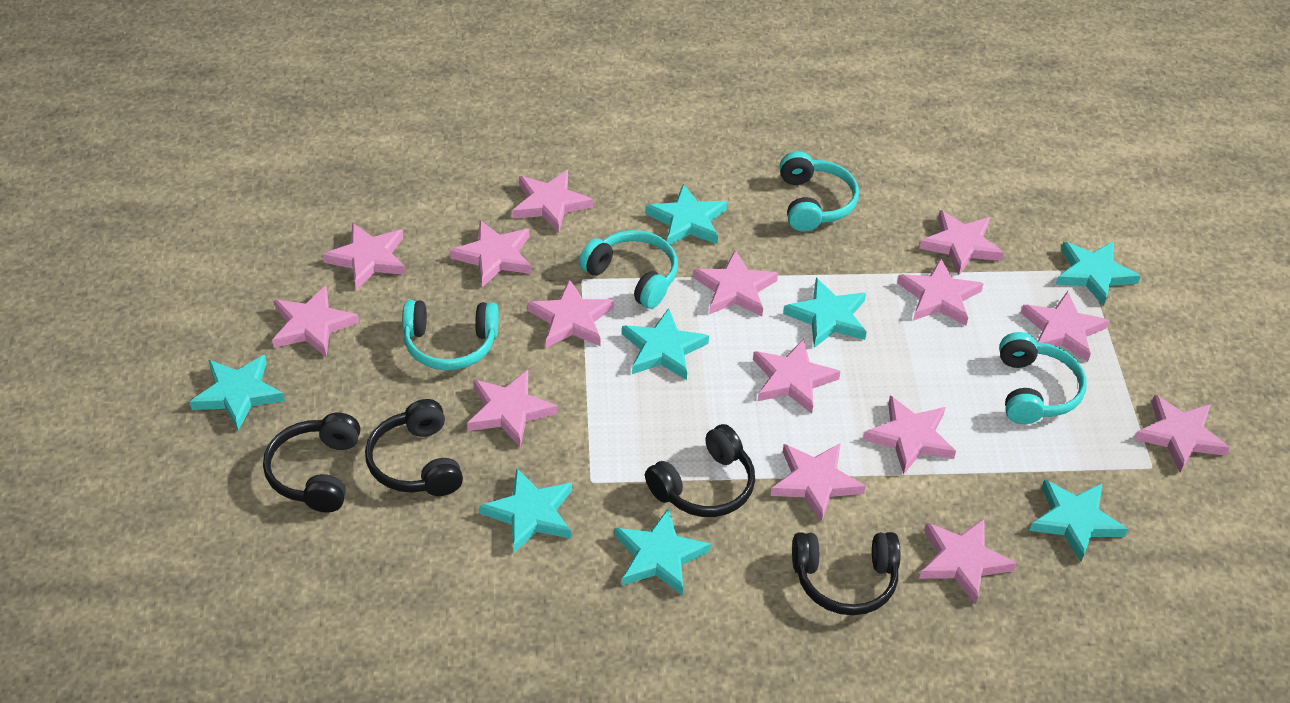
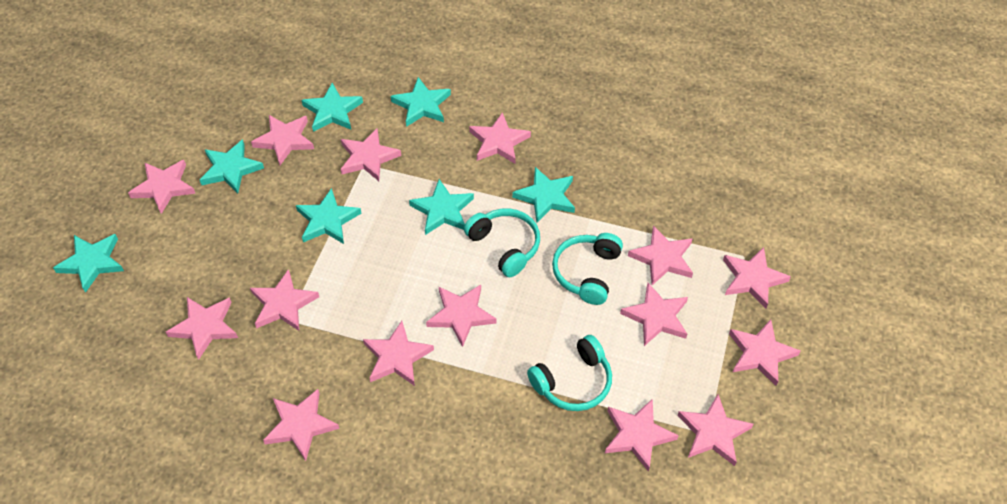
black headphones: [263,413,360,512] [365,399,463,496] [645,424,755,517] [792,532,900,615] = 4 -> none = 0
turquoise headphones: [402,300,499,370] [579,230,678,309] [780,151,859,232] [999,332,1087,424] = 4 -> [464,209,540,277] [527,335,612,411] [552,233,623,305] = 3
turquoise star: [190,355,285,431] [480,468,572,553] [615,508,711,596] [622,308,709,380] [646,184,727,245] [783,278,867,348] [1029,479,1128,562] [1056,241,1141,306] = 8 -> [53,234,124,293] [200,139,264,194] [296,188,362,244] [301,83,363,132] [391,77,451,127] [409,179,474,235] [512,167,575,223] = 7

